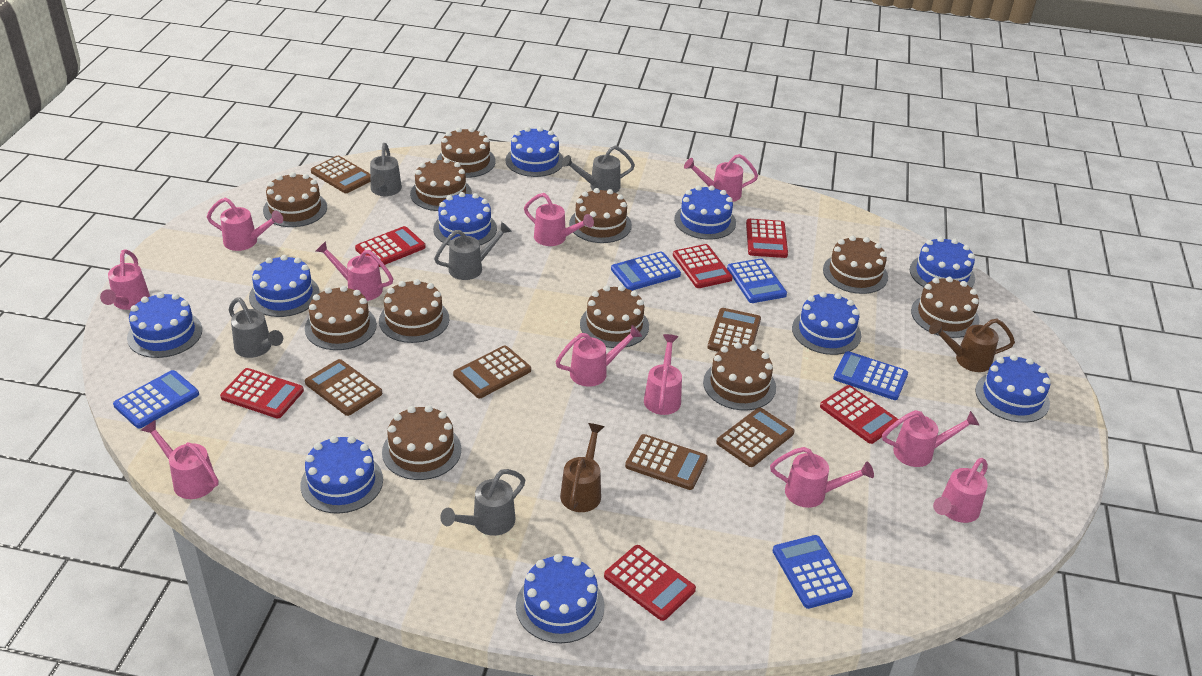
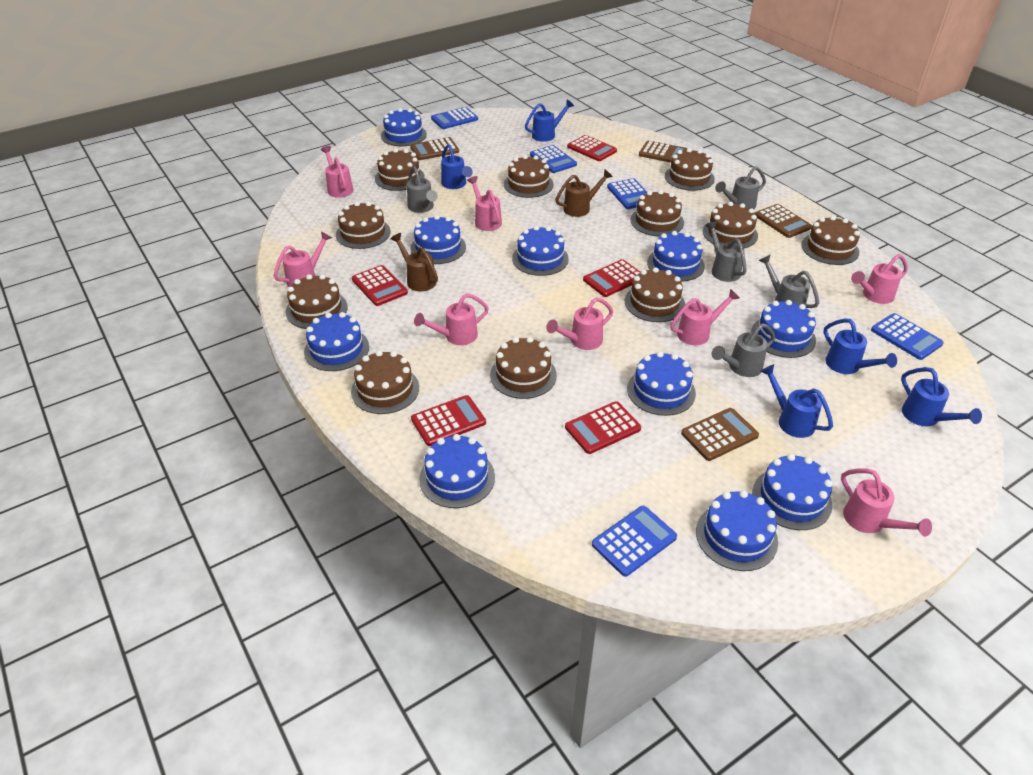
blue watering can: none = 0 -> [441,144,473,189] [525,100,574,142] [761,364,833,438] [824,318,897,374] [901,367,982,426] = 5
brown calculator: [305,359,382,416] [311,156,371,193] [453,345,531,398] [625,434,708,490] [707,308,761,352] [716,407,794,467] = 6 -> [410,137,459,160] [639,141,687,163] [681,408,759,461] [755,204,812,238] = 4
pink watering can: [100,249,150,310] [141,420,218,499] [207,198,283,251] [316,241,393,301] [524,193,594,246] [556,325,642,387] [644,334,682,415] [684,154,758,202] [770,447,874,508] [882,410,979,467] [933,458,988,523] = 11 -> [274,231,332,287] [321,146,353,198] [414,293,489,345] [467,176,502,231] [546,297,613,350] [670,289,740,345] [841,468,932,537] [851,254,908,304] = 8
red calculator: [220,368,304,418] [355,226,426,267] [604,545,696,621] [673,244,733,288] [746,219,788,258] [820,385,899,444] = 6 -> [352,265,408,306] [411,395,486,446] [565,401,641,454] [567,135,617,161] [583,259,640,297] = 5

